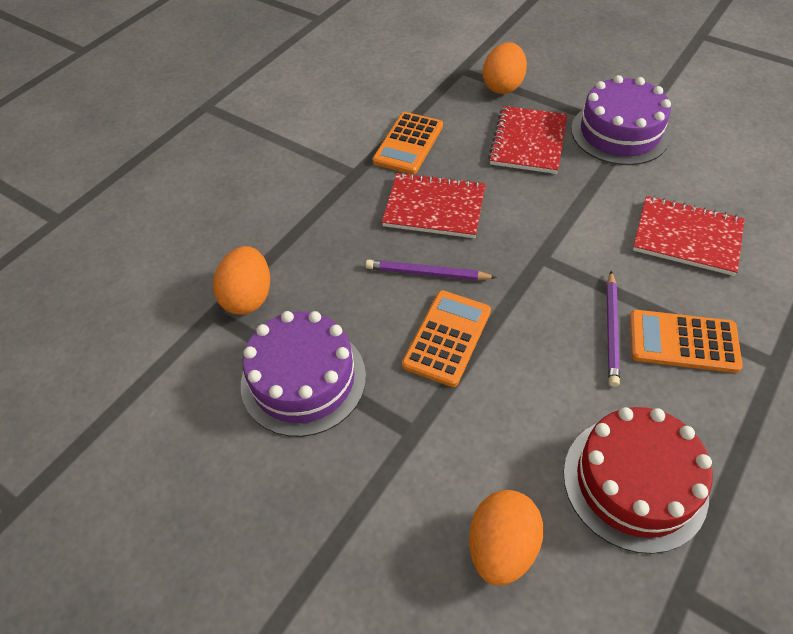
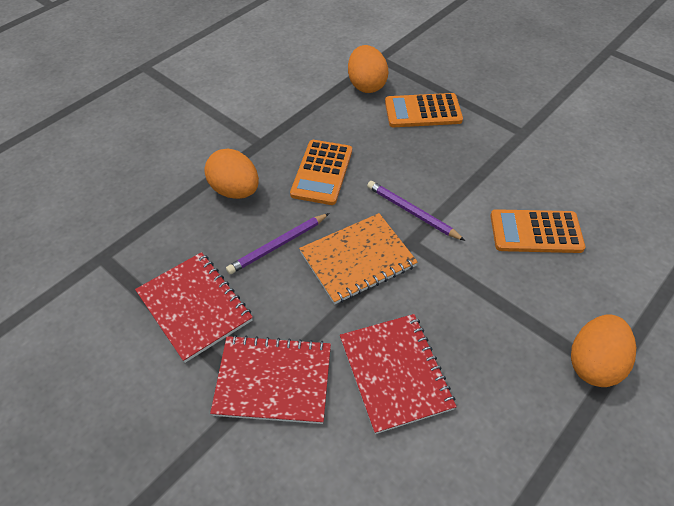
orange notebook: none = 0 -> [299,213,418,304] = 1
purple cake: [241,311,366,437] [571,75,671,165] = 2 -> none = 0
red cake: [563,407,712,554] = 1 -> none = 0

